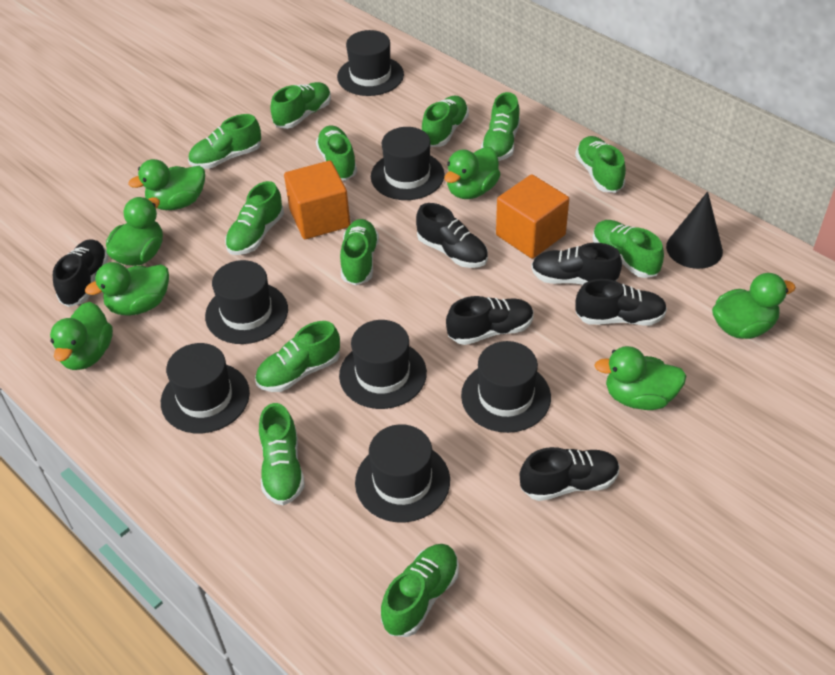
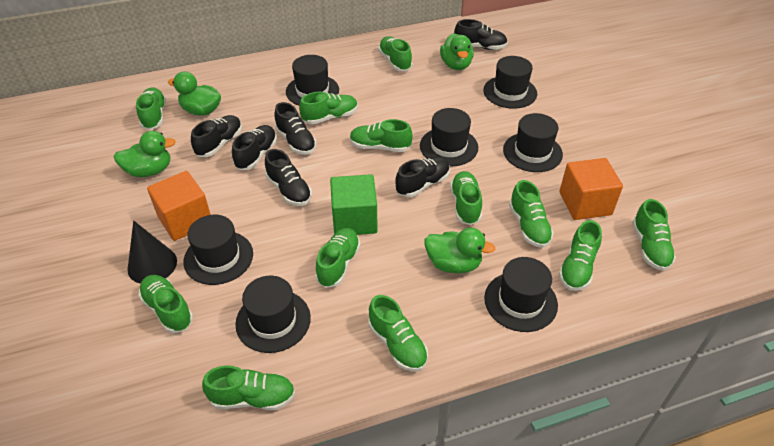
green cube: none = 0 -> [330,174,378,235] = 1
green duck: [50,302,113,370] [85,262,169,316] [106,197,163,266] [128,159,205,210] [445,147,501,199] [594,346,686,410] [712,273,796,339] = 7 -> [114,131,176,177] [168,71,221,116] [425,228,495,274] [440,33,474,70] = 4

